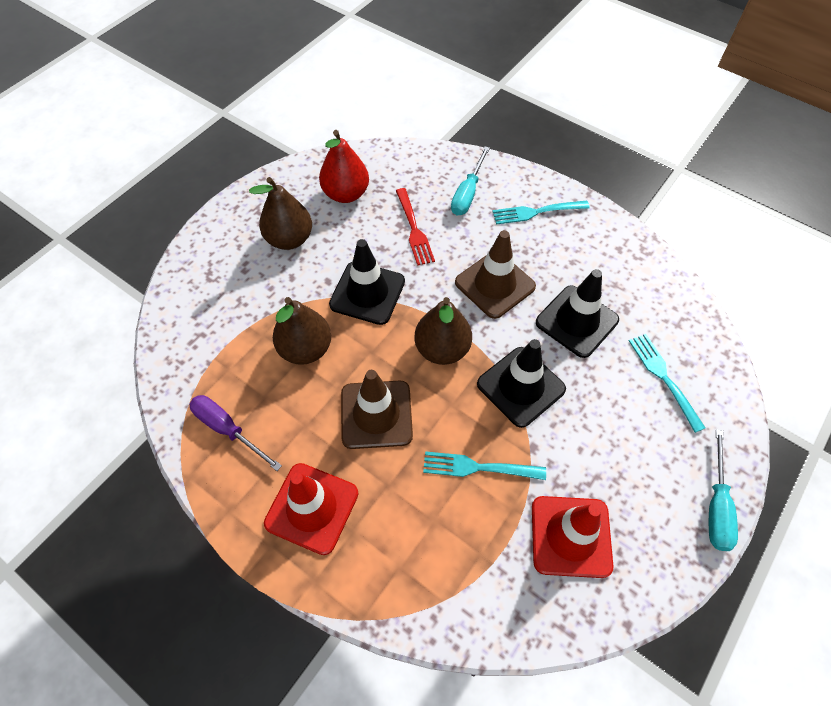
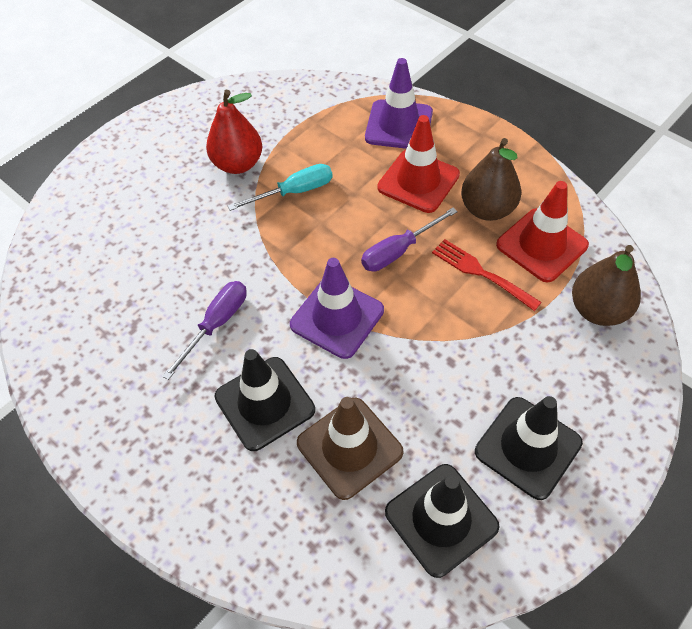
brown pear: [249,177,312,250] [273,297,331,365] [415,297,472,365] = 3 -> [461,138,521,221] [572,245,641,326] = 2
brown traffic cone: [341,370,413,449] [455,230,536,319] = 2 -> [297,397,403,500] = 1
purple screwdriver: [189,395,282,471] = 1 -> [162,281,247,380] [361,208,458,271] = 2
purple traffic cone: none = 0 -> [290,258,384,359] [365,58,433,149] = 2
turquoise fork: [423,451,546,480] [492,200,590,225] [629,334,705,433] = 3 -> none = 0
turquoise screwdriver: [451,146,490,216] [709,429,738,551] = 2 -> [228,164,333,211] = 1

